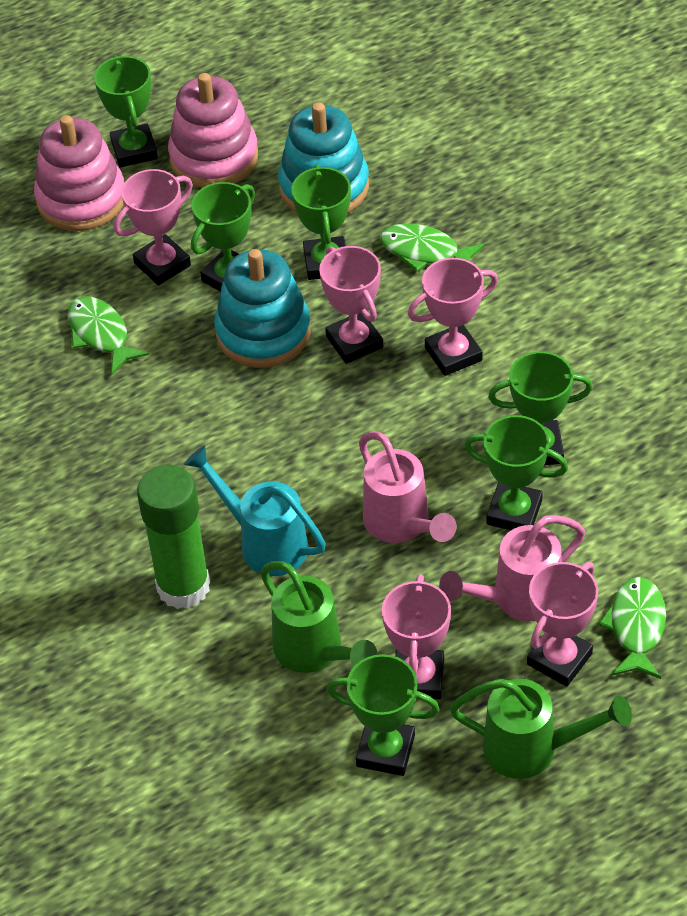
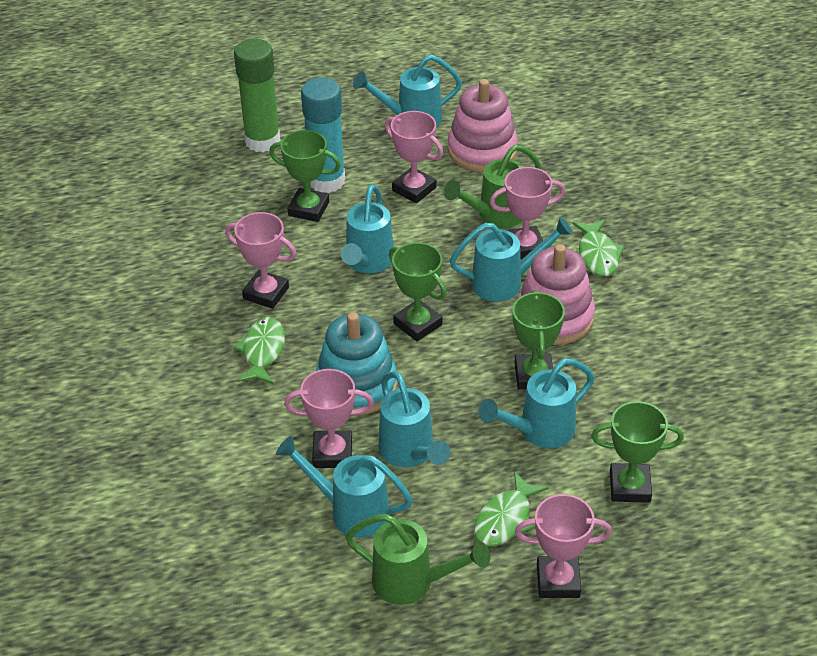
green trophy: [94,55,158,168] [191,182,255,292] [291,165,351,280] [327,654,440,776] [464,415,568,530] [488,351,593,465] = 6 -> [269,130,341,222] [389,242,447,342] [512,290,565,389] [591,401,684,503] = 4
pink watering can: [359,432,457,543] [439,515,585,621] = 2 -> none = 0
turquoise glue stick: none = 0 -> [301,77,345,193] = 1
turquoise stacking toy: [214,249,311,368] [278,102,369,213] = 2 -> [316,312,397,416] = 1
turquoise watering can: [184,445,326,576] = 1 -> [276,436,413,538] [341,184,394,273] [353,55,462,127] [379,371,450,468] [450,217,573,301] [479,358,595,448] = 6

